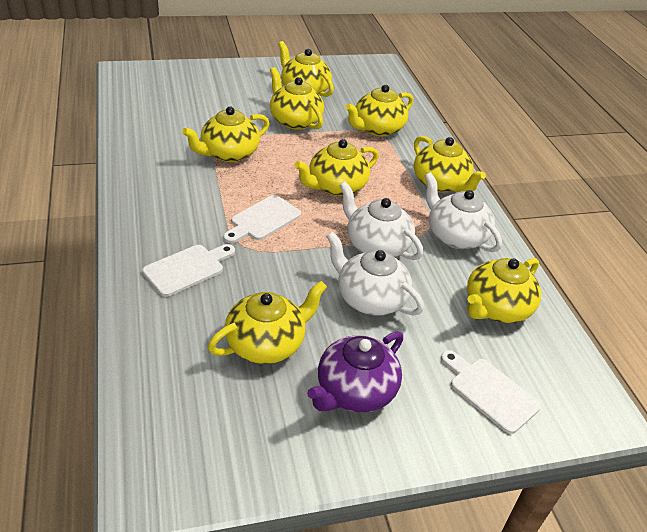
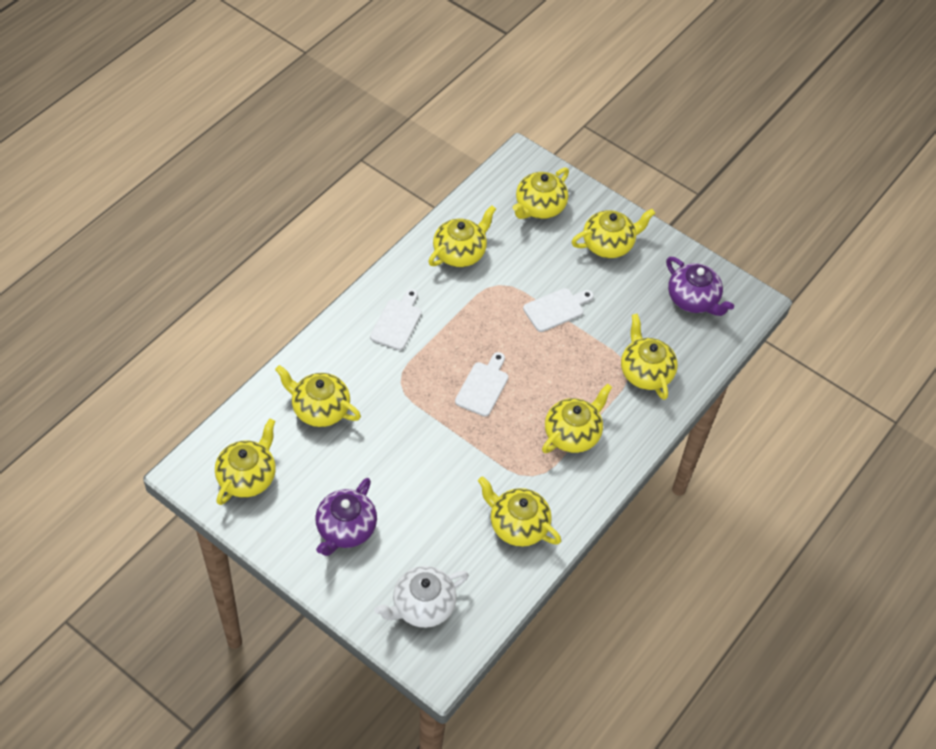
purple teapot: [307,331,403,413] = 1 -> [315,478,377,556] [666,257,734,316] = 2
white teapot: [326,232,424,315] [339,182,423,260] [425,172,502,252] = 3 -> [374,566,469,628] = 1

